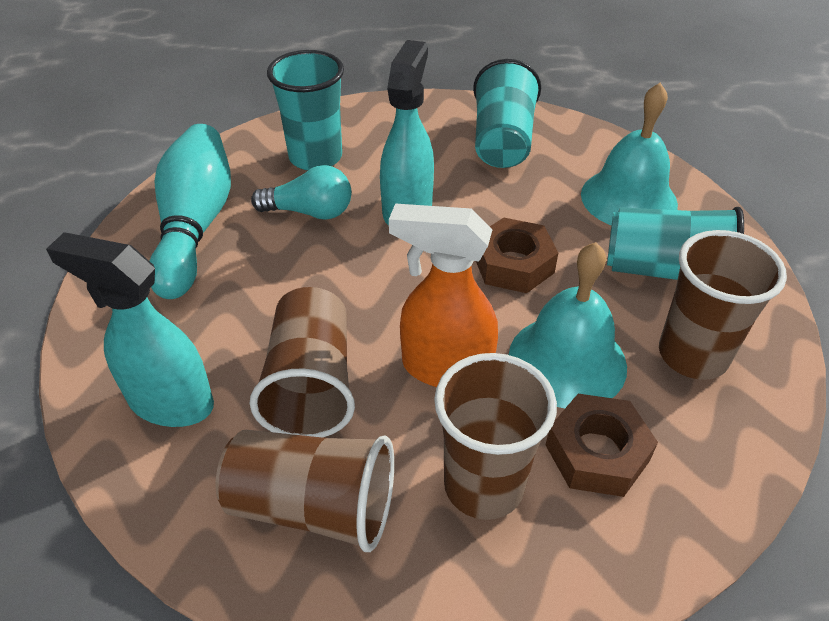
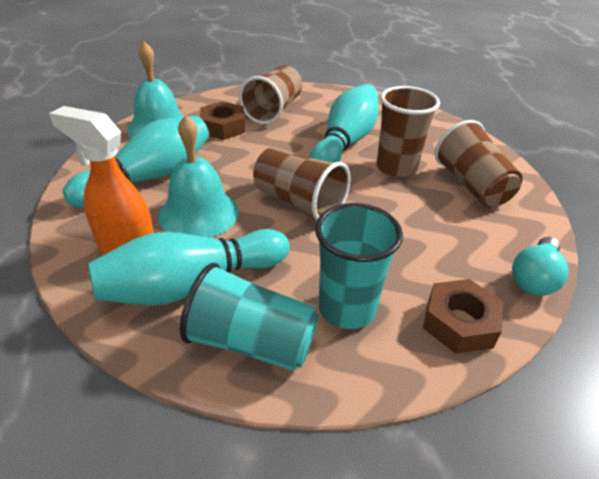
turquoise bowling pin: [149,124,231,299] = 1 -> [63,116,209,208] [88,229,290,306] [309,84,379,163] = 3
turquoise cup: [267,50,344,171] [473,59,541,168] [607,207,744,280] = 3 -> [180,263,319,371] [315,203,403,329] = 2
turquoise spray bottle: [46,232,214,427] [380,40,434,226] = 2 -> none = 0

